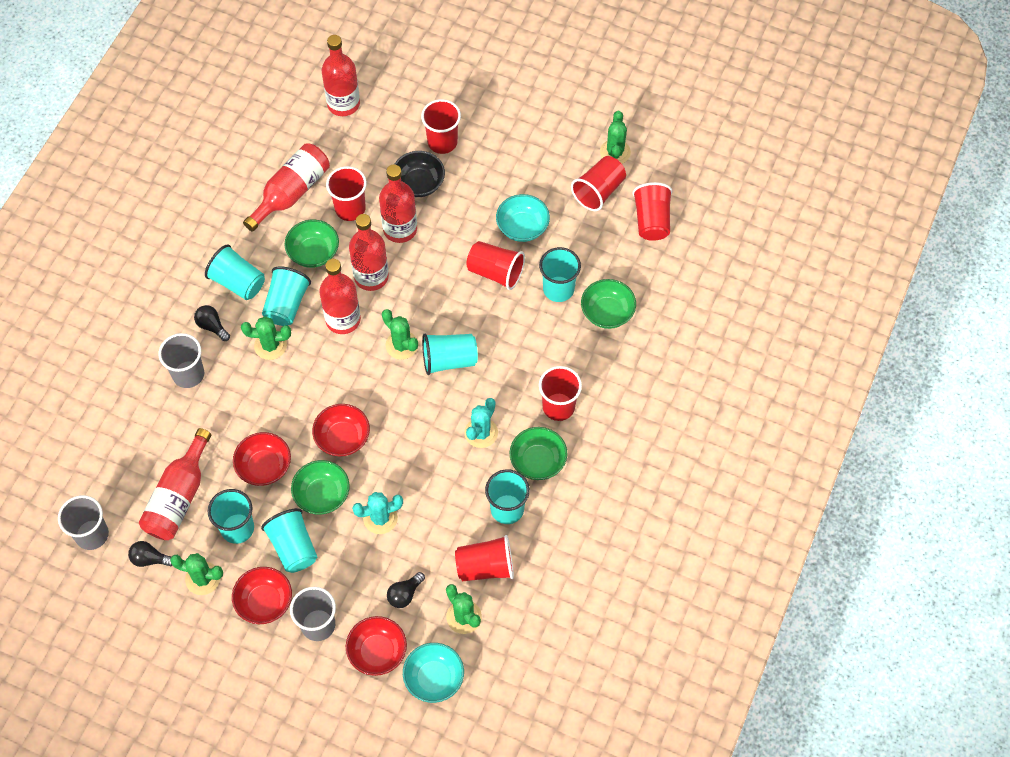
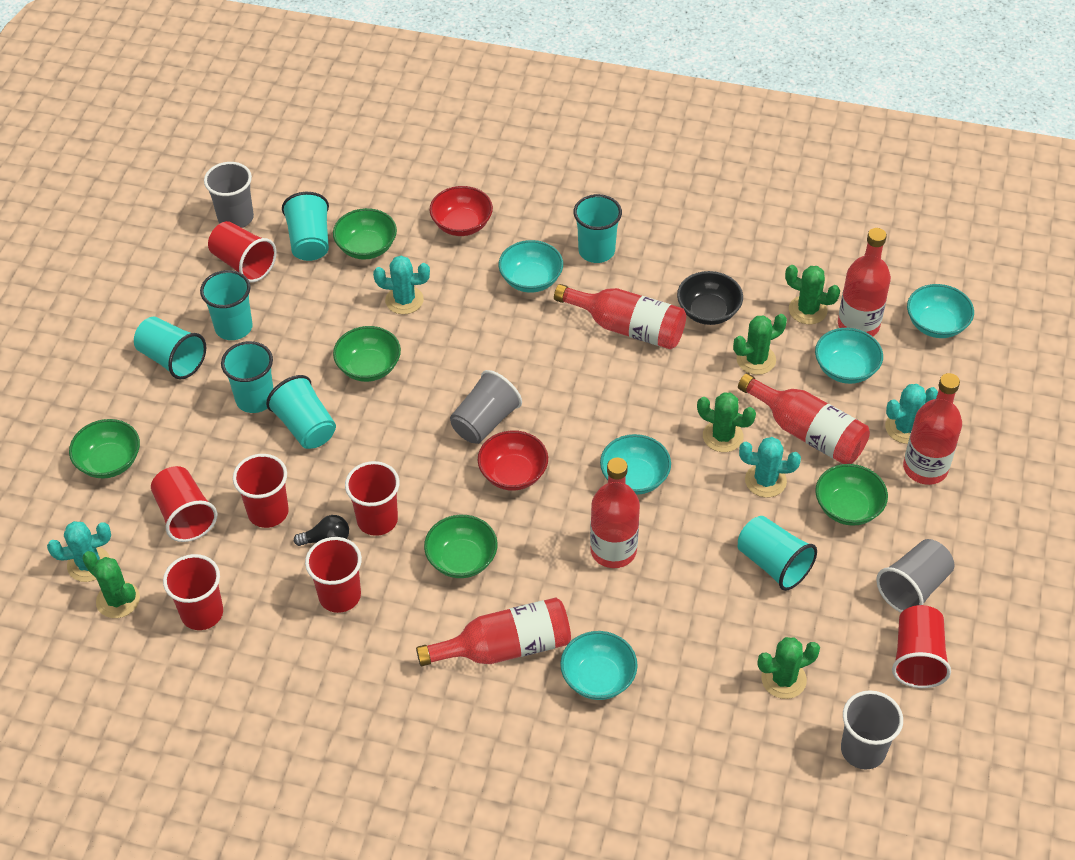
black light bulb: [128,541,173,567] [194,305,230,341] [387,572,425,608] = 3 -> [294,515,349,546] = 1
green bowl: [285,220,339,268] [291,460,350,515] [510,427,567,480] [581,279,636,329] = 4 -> [69,419,140,479] [333,208,397,260] [333,326,401,382] [424,515,498,578] [815,464,888,526] = 5
grey cup: [58,495,109,550] [159,333,204,388] [290,587,336,641] = 3 -> [204,162,254,228] [450,370,522,444] [841,690,903,769] [876,539,955,612] = 4
red bowl: [232,567,292,624] [233,432,291,486] [312,404,370,456] [346,616,407,676] = 4 -> [430,186,493,236] [478,430,548,491] = 2
turquoise bowl: [403,643,464,703] [496,194,550,242] = 2 -> [499,240,563,293] [560,631,638,700] [600,434,671,495] [815,328,883,384] [907,284,974,338] = 5
turquoise cactus: [352,492,403,534] [464,398,498,448] = 2 -> [47,521,111,582] [373,256,430,314] [739,437,801,497] [885,384,938,444] = 4

